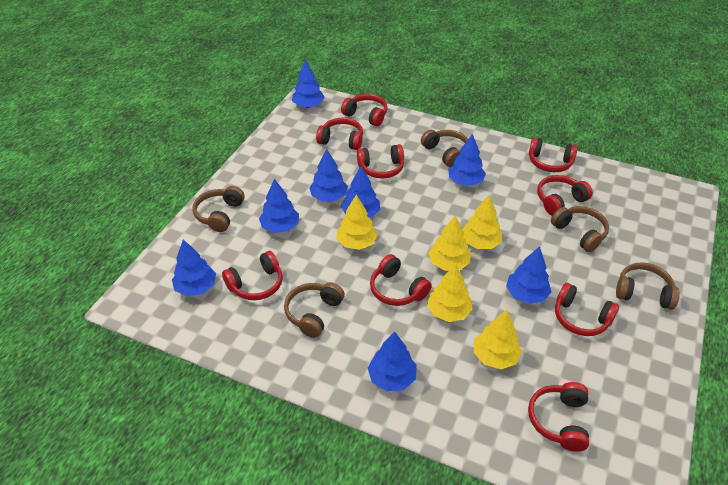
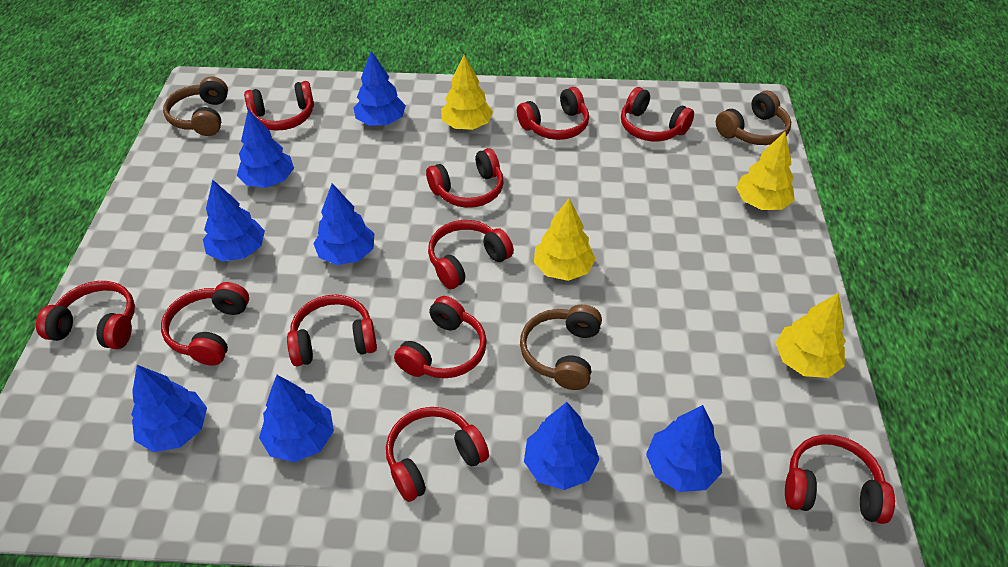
brown headphones: [192,186,245,232] [284,282,345,338] [421,130,468,167] [551,206,609,252] [616,262,680,310] = 5 -> [163,76,228,136] [520,304,602,390] [716,91,791,145] = 3
red headphones: [222,251,283,300] [316,118,363,150] [341,94,388,126] [357,144,404,178] [370,254,432,306] [528,382,589,452] [529,137,578,172] [537,175,593,215] [555,283,619,336] = 9 -> [36,281,135,349] [161,282,249,366] [244,81,314,131] [287,295,377,366] [386,407,489,502] [394,296,487,378] [426,148,504,208] [428,220,514,289] [517,87,589,140] [621,87,694,141] [785,435,895,524] = 11
yellow tree: [336,195,378,250] [427,264,473,322] [428,215,470,271] [463,195,502,249] [474,310,522,369] = 5 -> [441,55,493,130] [534,198,596,281] [736,132,795,210] [775,293,846,378] = 4

